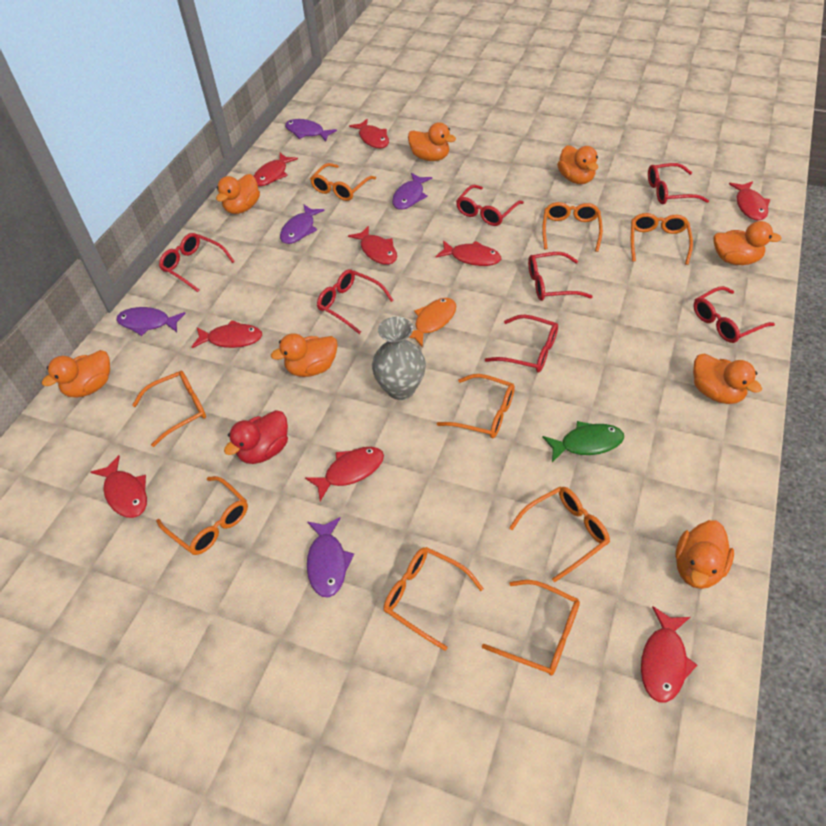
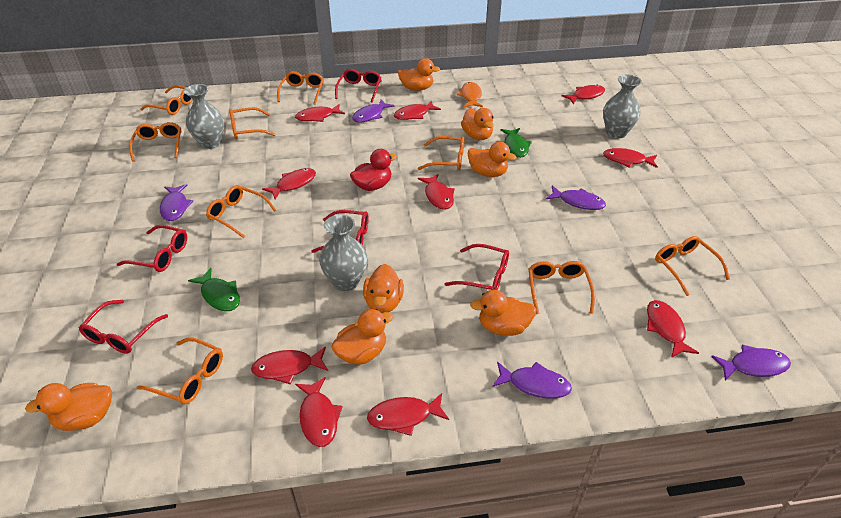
green fish: [542,421,624,462] = 1 -> [188,268,240,311] [500,128,532,158] = 2
grey vase: [372,317,426,400] = 1 -> [184,84,224,149] [319,214,367,291] [603,74,642,138] = 3
orange duck: [42,350,110,397] [216,174,260,214] [271,333,338,377] [408,122,456,161] [557,145,598,184] [675,520,734,589] [693,353,762,404] [714,221,782,265] = 8 -> [25,383,112,431] [331,309,393,365] [363,264,404,313] [398,58,440,91] [461,108,494,140] [468,142,517,177] [470,290,536,336] = 7
red fish: [91,455,147,518] [192,320,262,348] [254,153,298,186] [305,447,384,501] [348,226,397,265] [349,119,389,148] [436,240,501,266] [641,606,697,703] [729,181,770,220] = 9 -> [251,347,328,384] [262,168,316,199] [295,104,345,122] [295,377,343,447] [367,393,449,436] [394,101,441,120] [418,174,455,209] [562,85,605,105] [603,148,658,168] [647,300,699,358] = 10
red glasses: [159,233,235,292] [317,269,393,334] [456,185,524,226] [485,315,558,373] [528,252,593,301] [648,163,709,204] [693,286,775,343] = 7 -> [79,300,168,353] [117,225,187,272] [311,210,369,253] [335,69,381,103] [445,244,509,290] = 5

